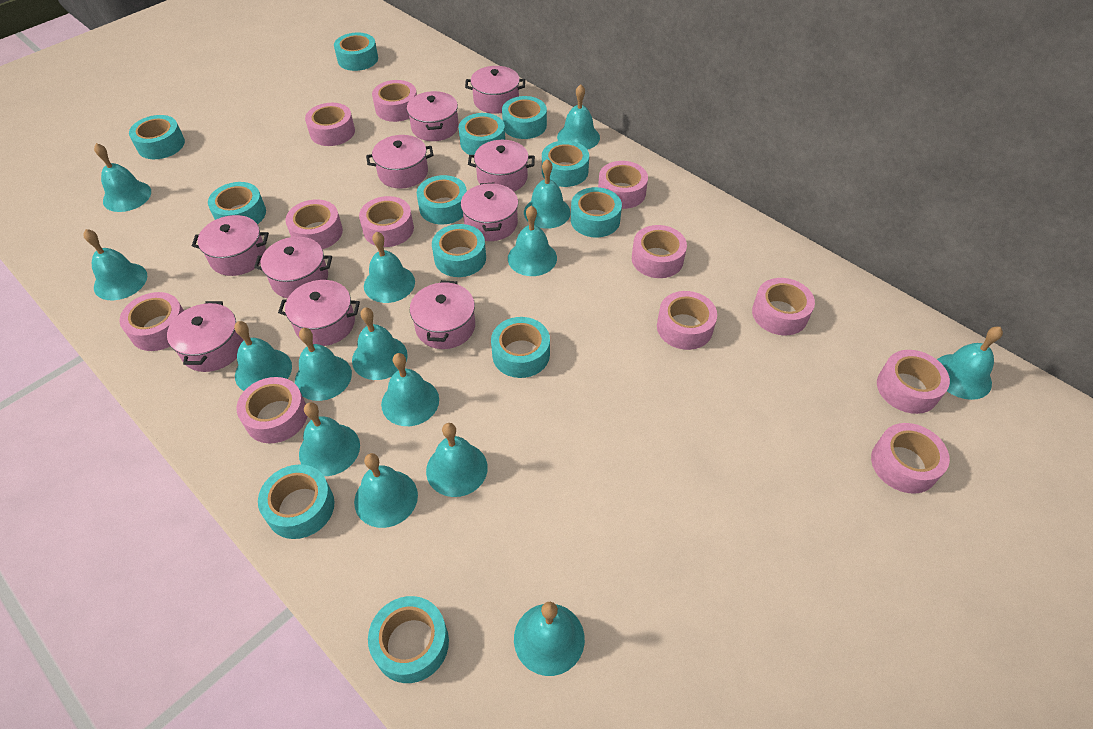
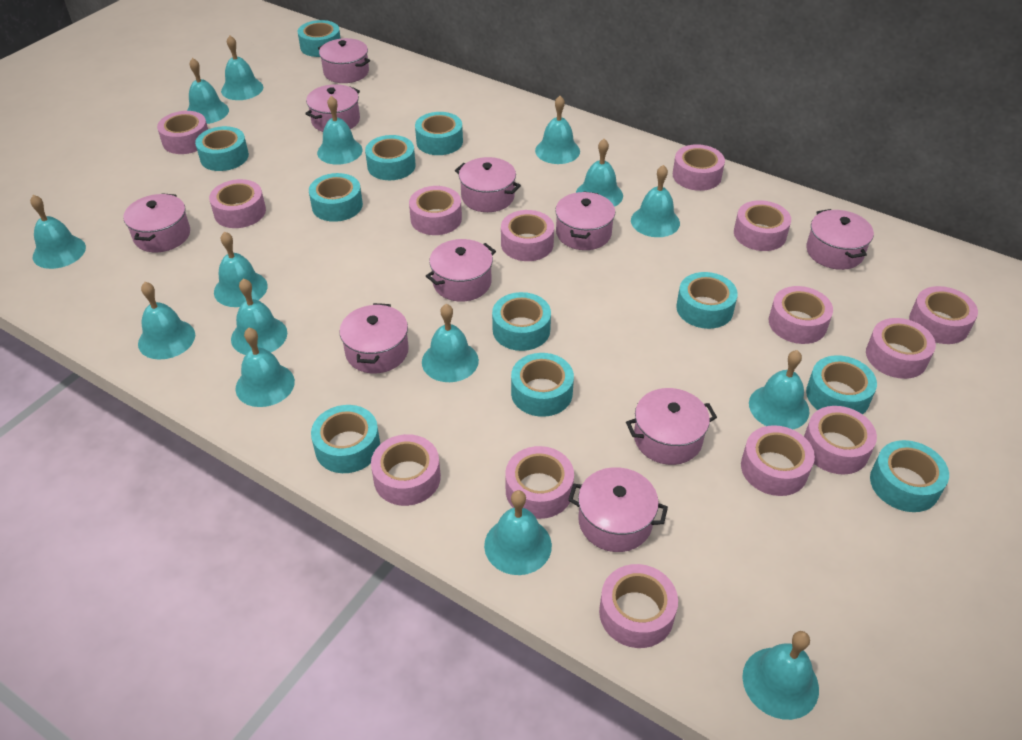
pink tape: [120,292,184,351] [236,377,307,443] [285,199,343,249] [305,103,355,146] [359,196,414,247] [372,80,417,122] [598,161,648,209] [632,225,687,278] [657,291,717,350] [752,278,815,335] [871,423,950,494] [877,350,950,414] = 12 -> [157,111,208,154] [209,179,266,228] [371,434,441,506] [409,186,462,235] [501,210,554,261] [505,446,574,519] [599,564,678,648] [673,144,725,191] [734,200,791,251] [741,425,815,496] [769,286,833,344] [804,406,877,474] [866,318,936,379] [909,286,978,344] = 14
turquoise tape: [129,115,185,159] [208,182,266,224] [258,464,334,539] [334,32,378,71] [368,596,449,683] [417,175,467,225] [432,224,486,277] [459,113,505,155] [491,317,550,378] [502,96,547,139] [542,140,589,187] [571,187,622,238] = 12 -> [195,126,249,171] [297,20,341,57] [309,173,363,222] [311,405,380,473] [365,135,416,180] [415,112,463,155] [492,292,551,351] [511,353,574,417] [676,272,738,329] [806,355,877,415] [870,440,949,512] = 11

